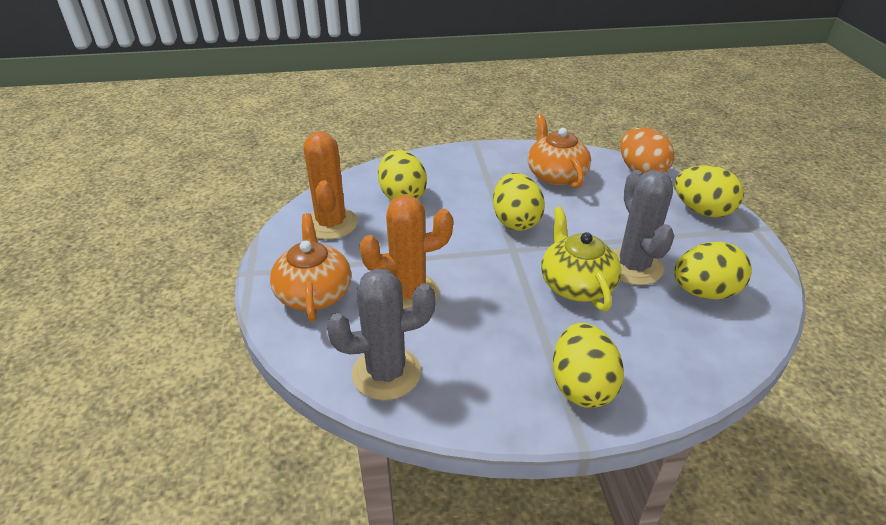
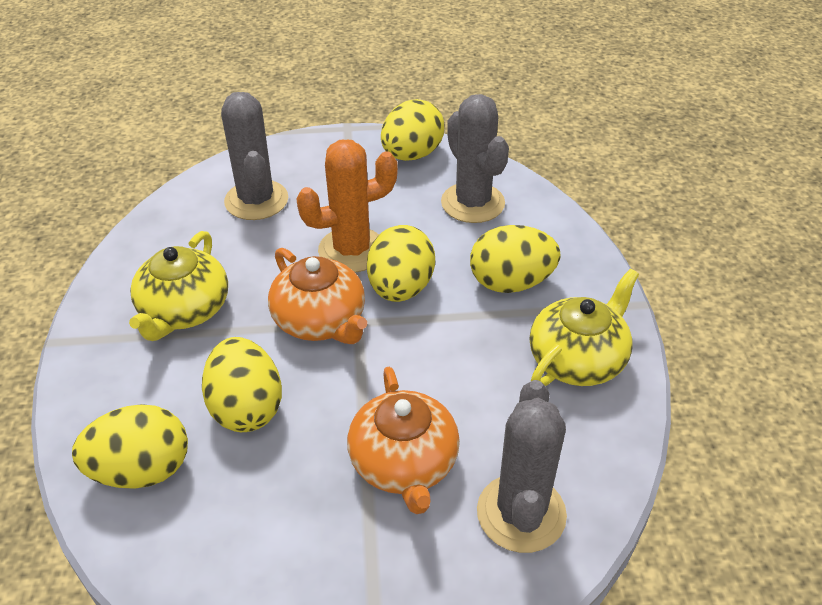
grey cactus: [327,269,436,400] [613,170,674,285] = 2 -> [221,92,288,220] [441,94,509,223] [477,380,567,553] = 3
orange cactus: [303,131,358,240] [359,195,453,309] = 2 -> [296,140,398,272] = 1
orange egg: [620,128,674,174] = 1 -> none = 0
yellow teapot: [541,207,621,311] = 1 -> [129,231,228,341] [530,269,639,386] = 2

